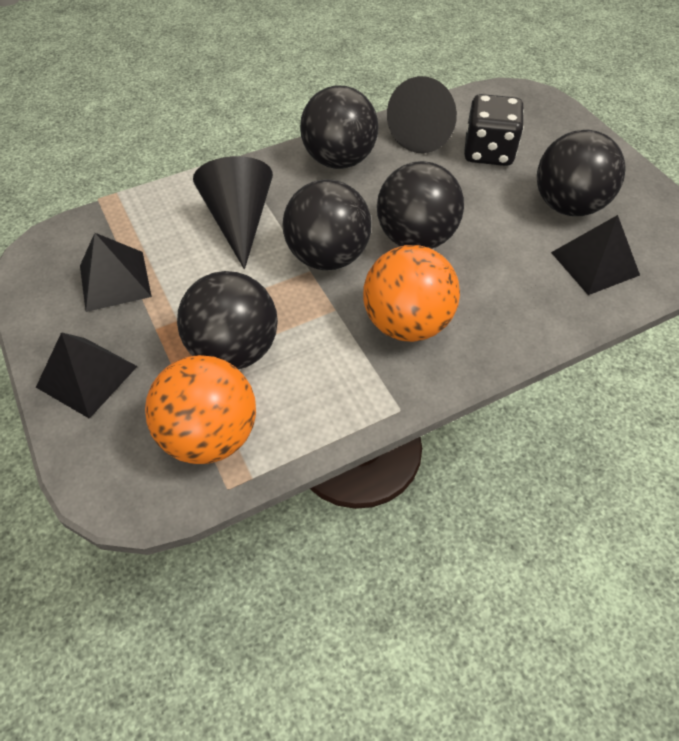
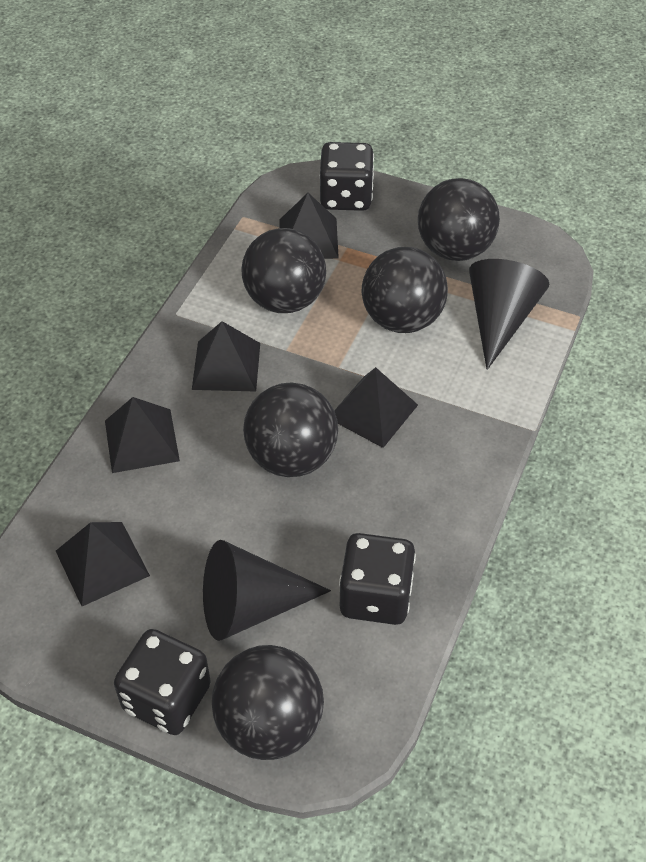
black dice: [464,94,524,166] = 1 -> [114,629,211,735] [320,142,374,211] [339,533,416,625] = 3
black pyramid: [36,332,137,419] [80,233,152,312] [551,215,640,295] = 3 -> [56,522,150,606] [105,397,180,473] [192,321,260,392] [279,193,339,259] [334,367,418,448] = 5
orange ball: [145,355,256,464] [363,245,460,342] = 2 -> none = 0

